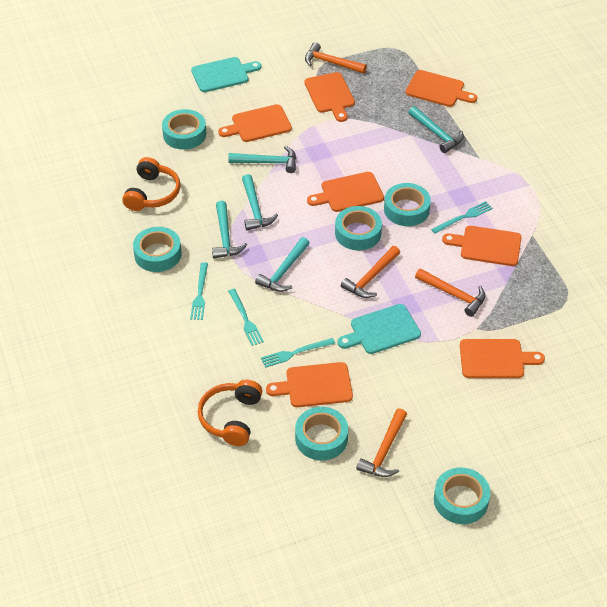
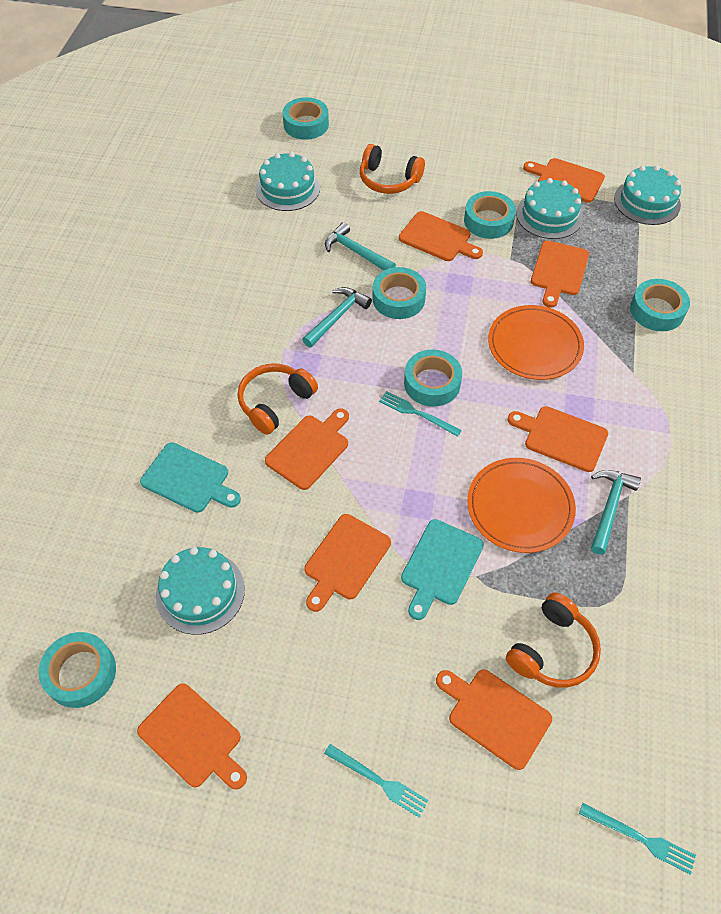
orange cutting board: [218,104,292,142] [266,362,353,407] [304,72,355,122] [307,172,384,212] [406,70,477,107] [442,226,521,266] [460,339,545,378] = 7 -> [137,683,247,790] [265,409,349,490] [304,514,391,612] [399,211,483,261] [436,670,552,770] [508,406,608,472] [523,158,605,203] [531,241,589,308] = 8
orange hammer: [305,42,367,74] [341,246,400,298] [356,408,407,477] [415,268,486,317] = 4 -> none = 0
orange headphones: [122,157,180,211] [198,380,262,446] = 2 -> [237,363,318,435] [360,144,425,194] [506,593,601,688] = 3
orange plate: none = 0 -> [467,458,576,553] [488,305,584,380] = 2
turquoise cake: none = 0 -> [156,547,245,635] [256,152,320,211] [516,178,583,239] [614,165,681,225] = 4
turquoise fork: [190,262,208,320] [228,289,264,346] [261,338,335,368] [431,201,493,234] = 4 -> [324,744,428,818] [379,391,462,437] [579,803,696,875] = 3
turquoise hammer: [212,201,247,258] [228,146,296,173] [242,174,278,230] [255,237,310,292] [408,106,464,153] = 5 -> [302,287,372,348] [325,222,396,270] [591,470,641,555] = 3

